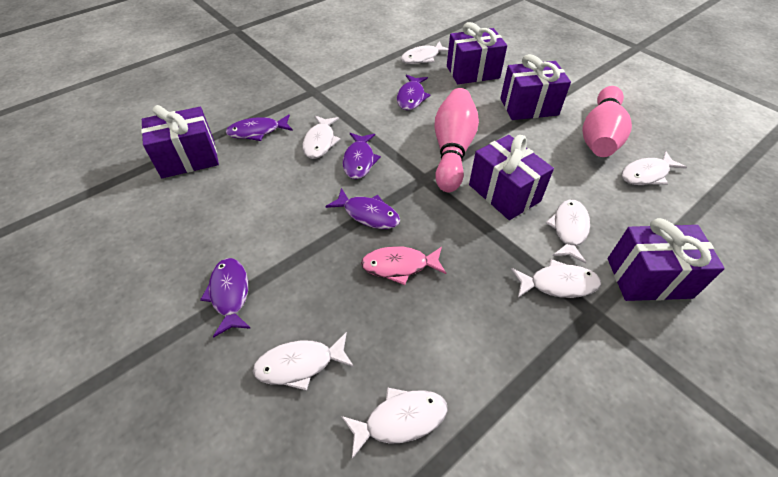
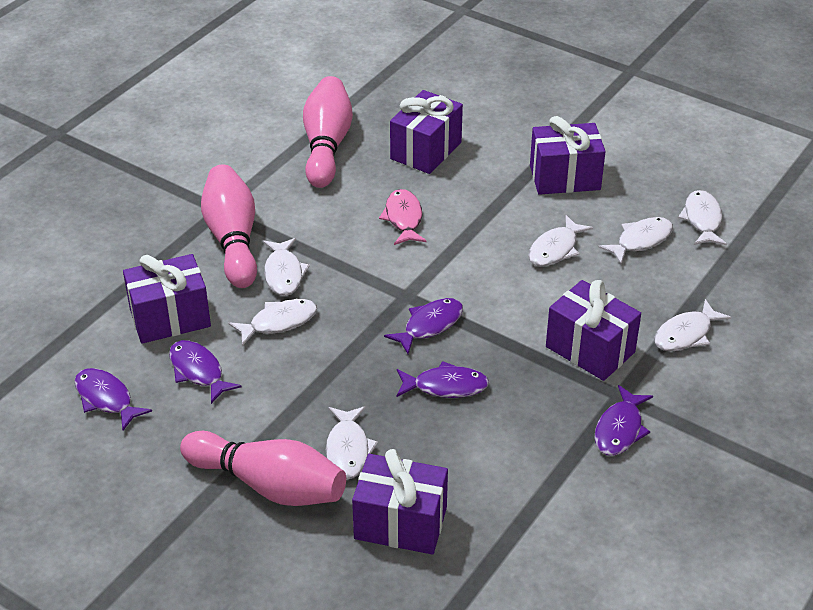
pink bowling pin: [434,88,479,192] [582,86,632,157] = 2 -> [180,431,346,506] [201,165,257,288] [303,76,353,188] = 3

